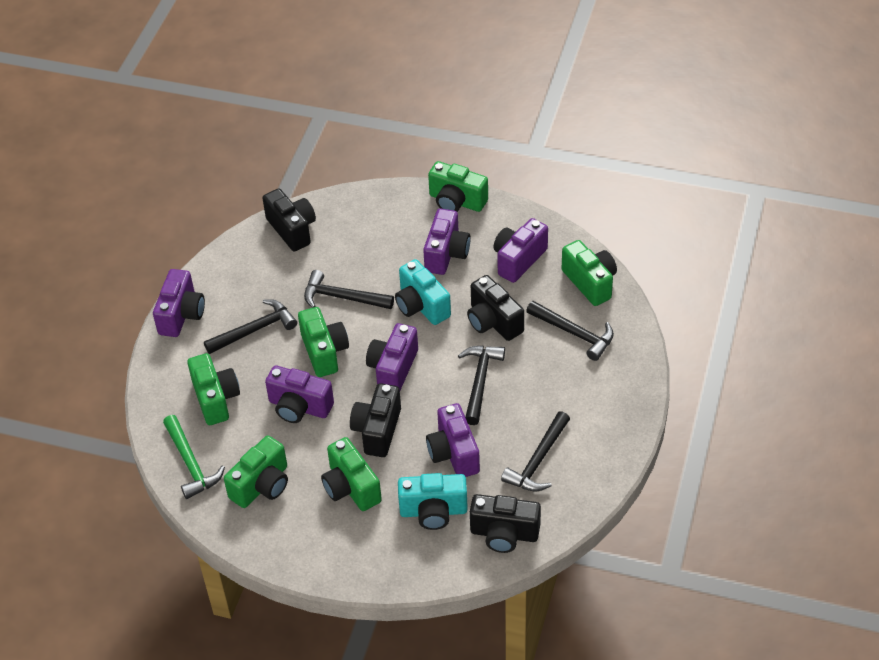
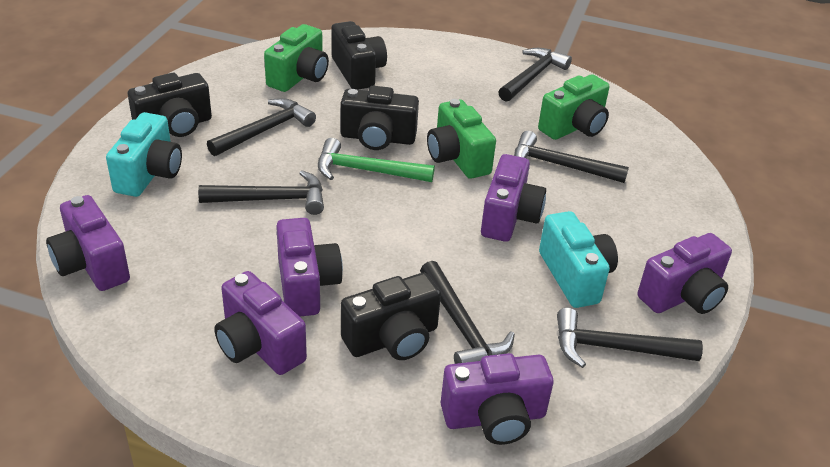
black hammer: [204,299,297,354] [304,270,394,309] [458,346,505,425] [501,411,570,492] [526,301,614,361] = 5 -> [198,170,324,215] [207,98,316,156] [420,261,515,364] [499,48,572,102] [514,131,629,183] [557,308,703,368] = 6
green camera: [187,353,240,425] [224,436,288,508] [298,307,349,377] [321,437,382,511] [428,161,488,212] [562,240,617,306] = 6 -> [264,24,329,92] [427,99,496,179] [538,74,609,140] = 3

